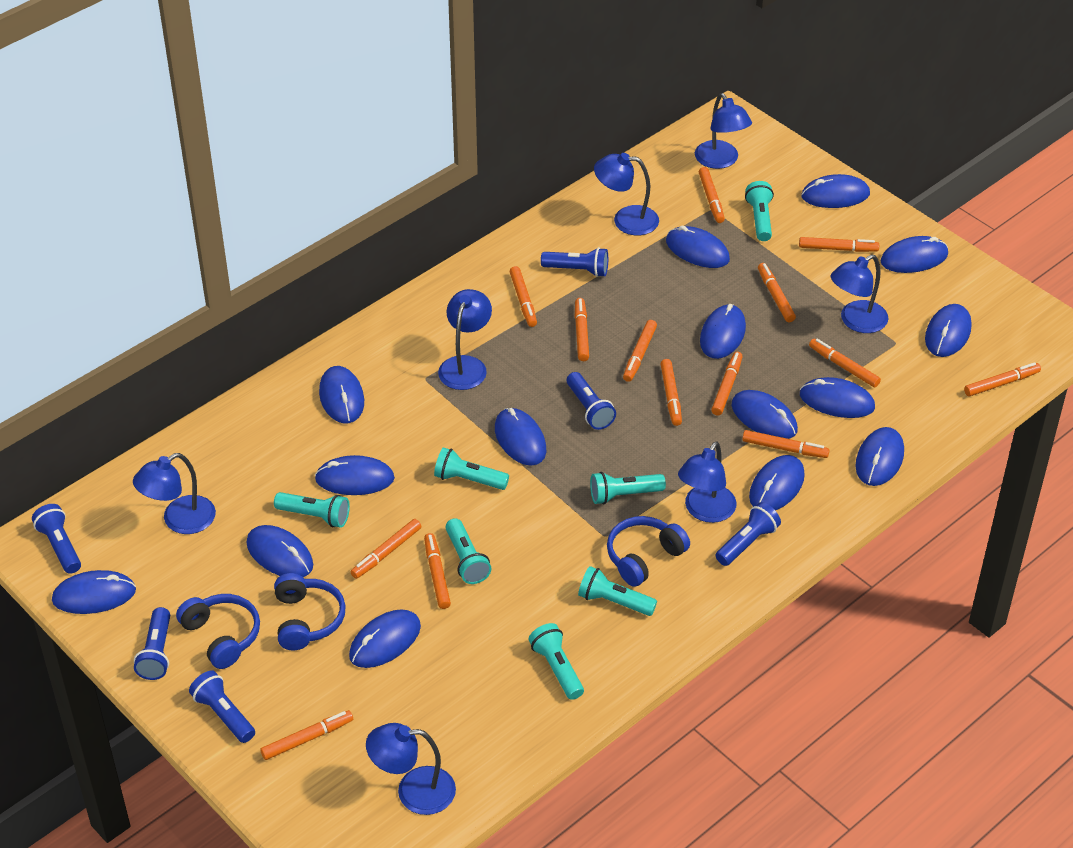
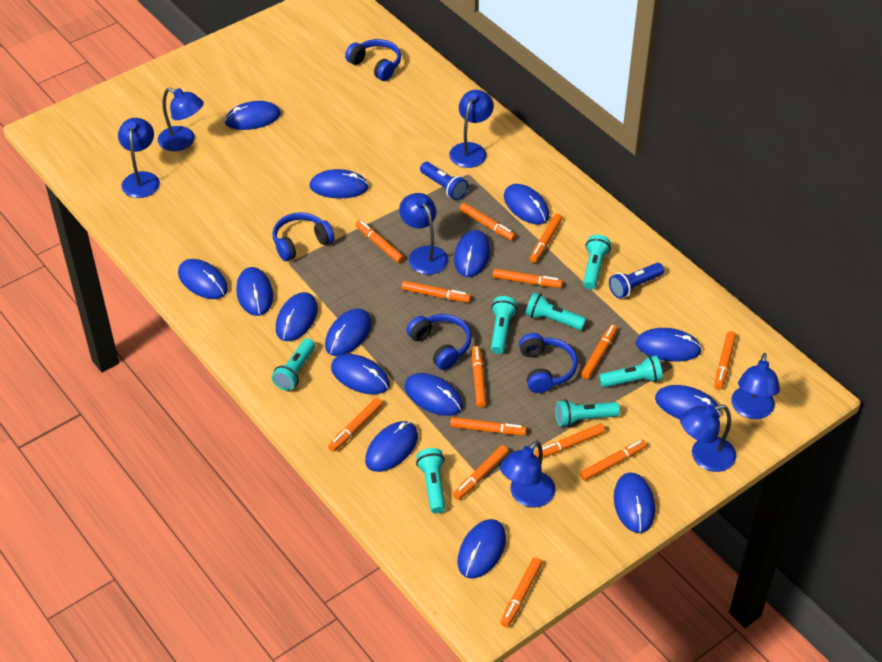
blue flashlight: [32,504,81,574] [134,607,170,680] [189,670,255,743] [541,247,608,277] [567,372,616,430] [716,502,781,566] = 6 -> [420,162,468,200] [609,263,664,298] = 2
blue headphones: [176,594,260,669] [274,573,346,650] [607,516,690,587] = 3 -> [273,212,335,261] [345,39,401,81] [406,314,471,370] [519,333,578,393] = 4

